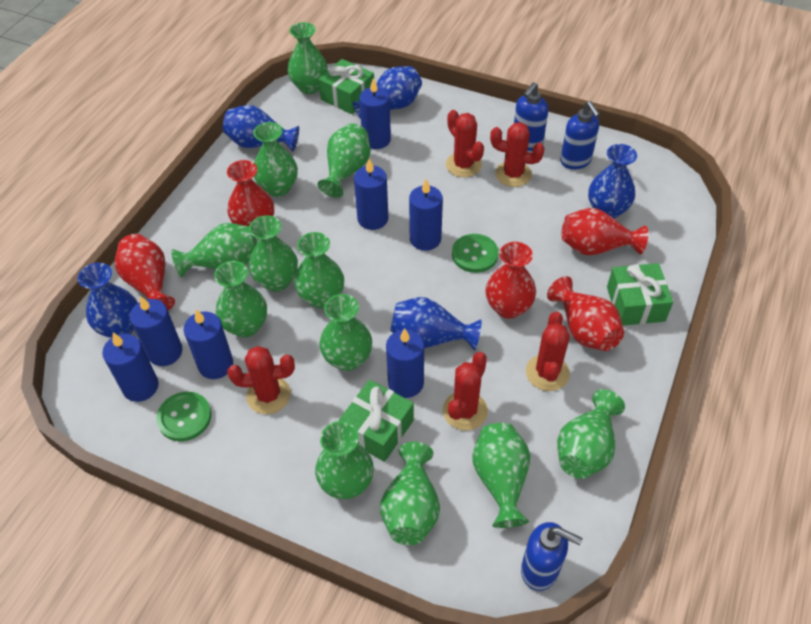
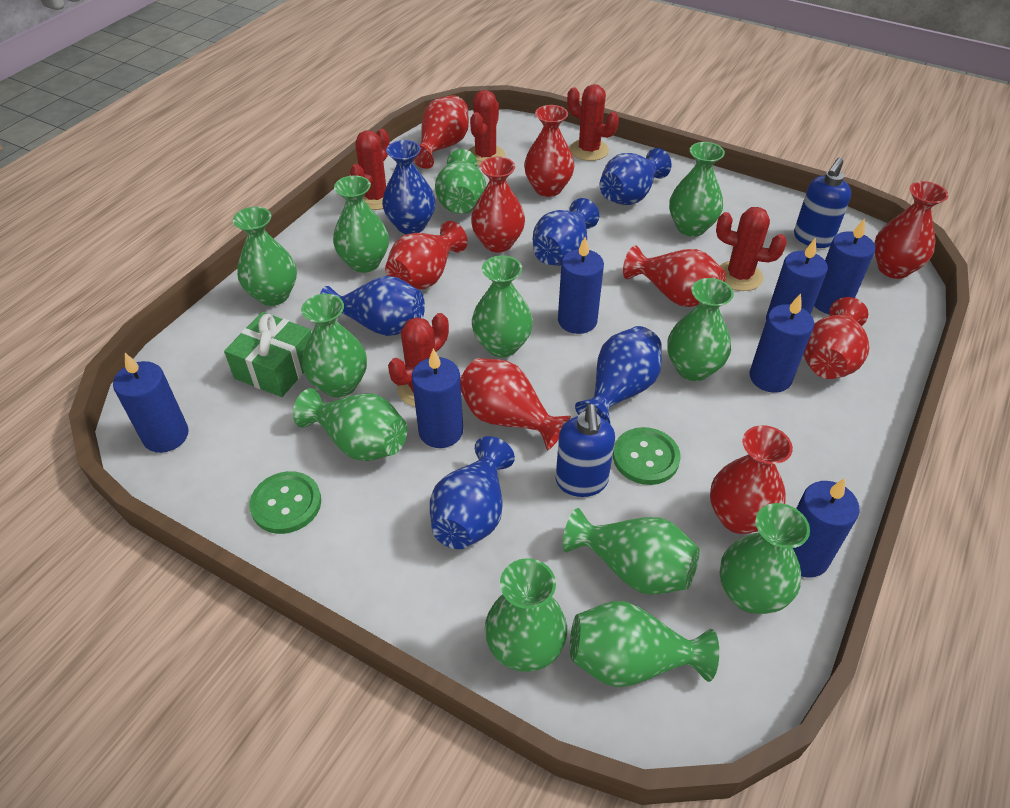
blue soap dispenser: [514,82,548,151] [521,522,583,591] [560,101,600,169] = 3 -> [556,404,615,497] [794,157,851,248] = 2
blue vase: [78,263,138,338] [223,105,299,152] [353,66,422,119] [390,297,482,350] [588,144,637,219] = 5 -> [320,276,425,336] [382,140,435,234] [430,436,515,549] [533,198,599,266] [575,326,662,424] [600,148,672,205] = 6
green gift: [318,59,374,114] [339,380,414,462] [607,263,673,326] = 3 -> [224,312,312,397] = 1
red vase: [115,234,175,310] [227,160,274,226] [486,242,536,319] [547,276,624,351] [561,208,648,255] = 5 -> [385,221,468,290] [413,95,469,169] [460,358,571,450] [471,157,525,252] [524,105,575,197] [623,245,726,307] [710,425,793,534] [803,297,869,379] [874,181,948,279] = 9

